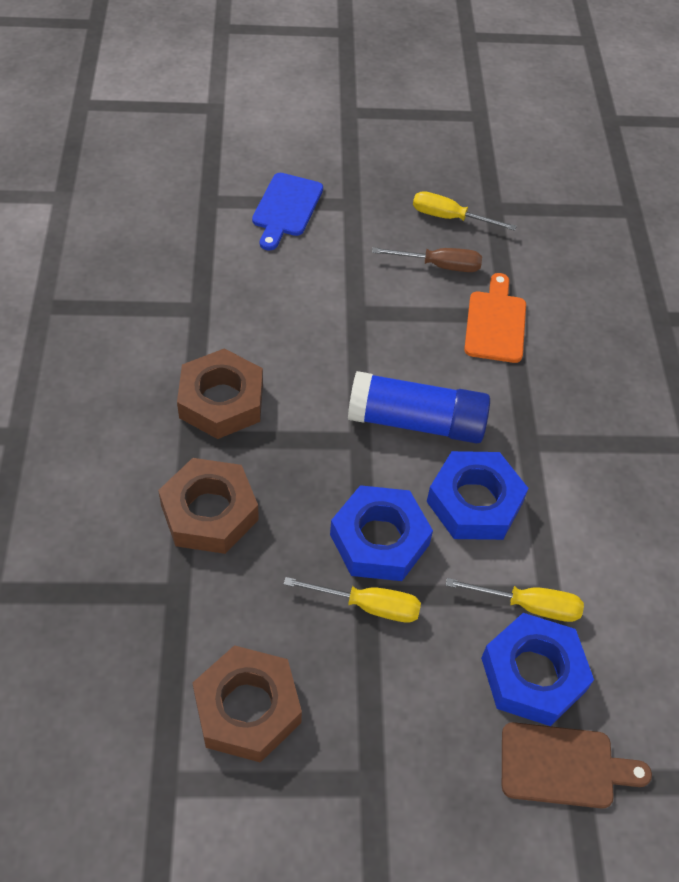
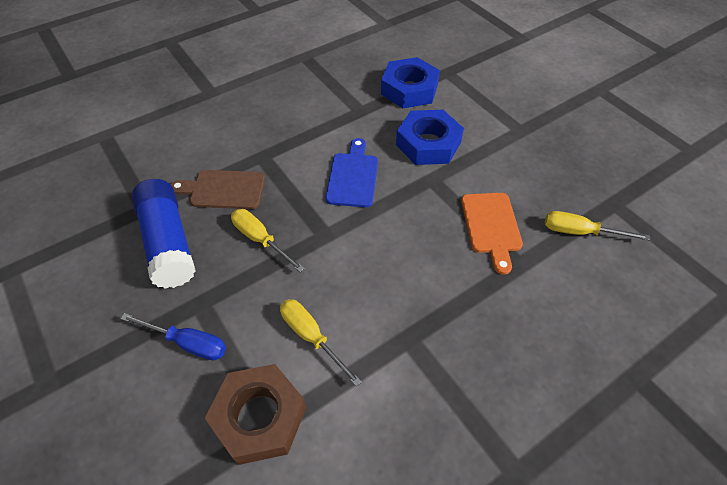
blue nut: [330,485,433,581] [427,451,529,540] [481,613,594,726] = 3 -> [381,57,440,108] [396,110,464,165] = 2
blue screwdriver: none = 0 -> [120,313,226,361] = 1
brown nut: [158,458,259,554] [177,349,263,439] [192,645,302,763] = 3 -> [205,364,306,465] = 1
brown screwdriver: [372,247,482,272] = 1 -> none = 0

